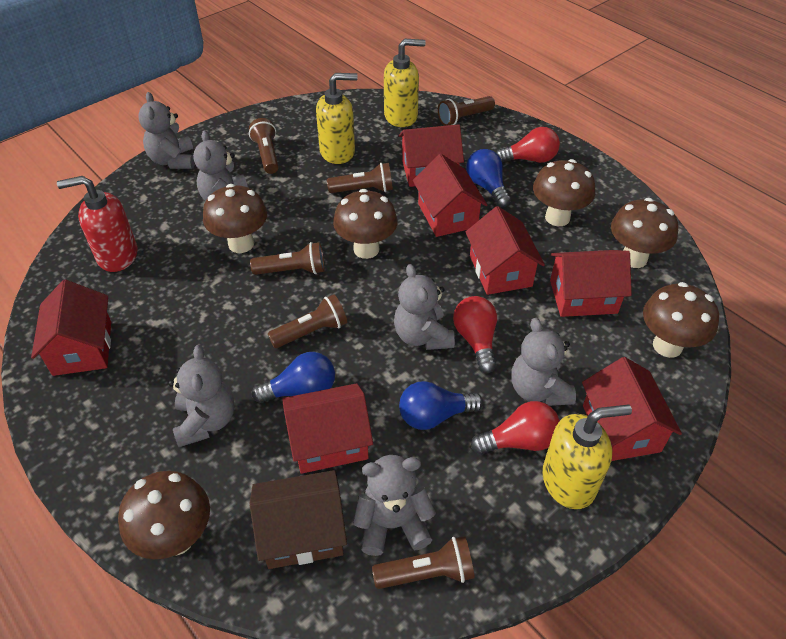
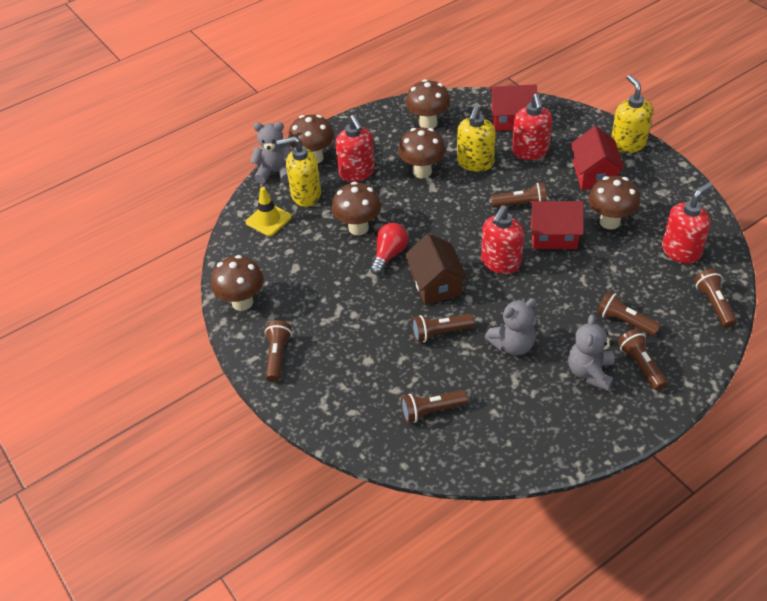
blue light bulb: [252,352,335,403] [399,381,483,430] [466,149,511,207] = 3 -> none = 0
brown flashlight: [249,118,279,174] [250,242,325,275] [268,294,347,348] [327,163,393,193] [372,536,475,589] [438,96,495,126] = 6 -> [265,320,292,382] [401,390,468,423] [412,314,474,343] [491,183,547,208] [597,291,660,336] [617,329,667,390] [694,269,737,328] = 7
grey teddy bear: [138,92,195,169] [169,345,234,447] [193,130,248,201] [353,455,436,556] [394,264,455,350] [511,318,576,406] = 6 -> [250,122,291,184] [485,298,537,355] [568,314,614,391] = 3
red house: [31,280,111,376] [282,383,373,474] [399,124,464,187] [413,154,487,237] [466,206,545,295] [550,250,632,317] [582,357,682,461] = 7 -> [489,84,537,131] [530,201,584,249] [571,126,625,190] = 3
red light bulb: [453,296,497,373] [471,401,560,454] [496,127,560,163] = 3 -> [370,223,408,275] = 1
red soap dispenser: [57,176,137,272] = 1 -> [335,115,375,182] [481,205,524,274] [512,93,552,160] [662,182,713,264] = 4
yellow traffic cone: none = 0 -> [246,187,292,236] = 1

